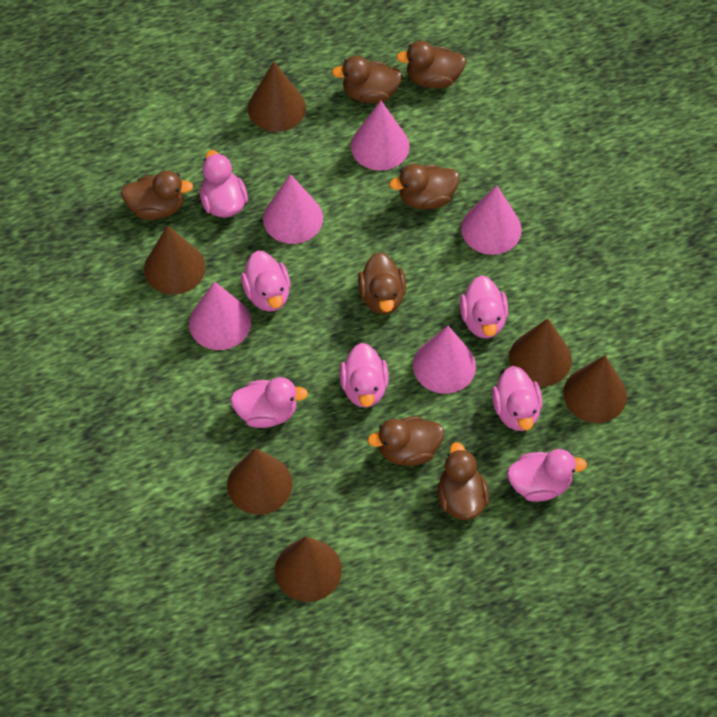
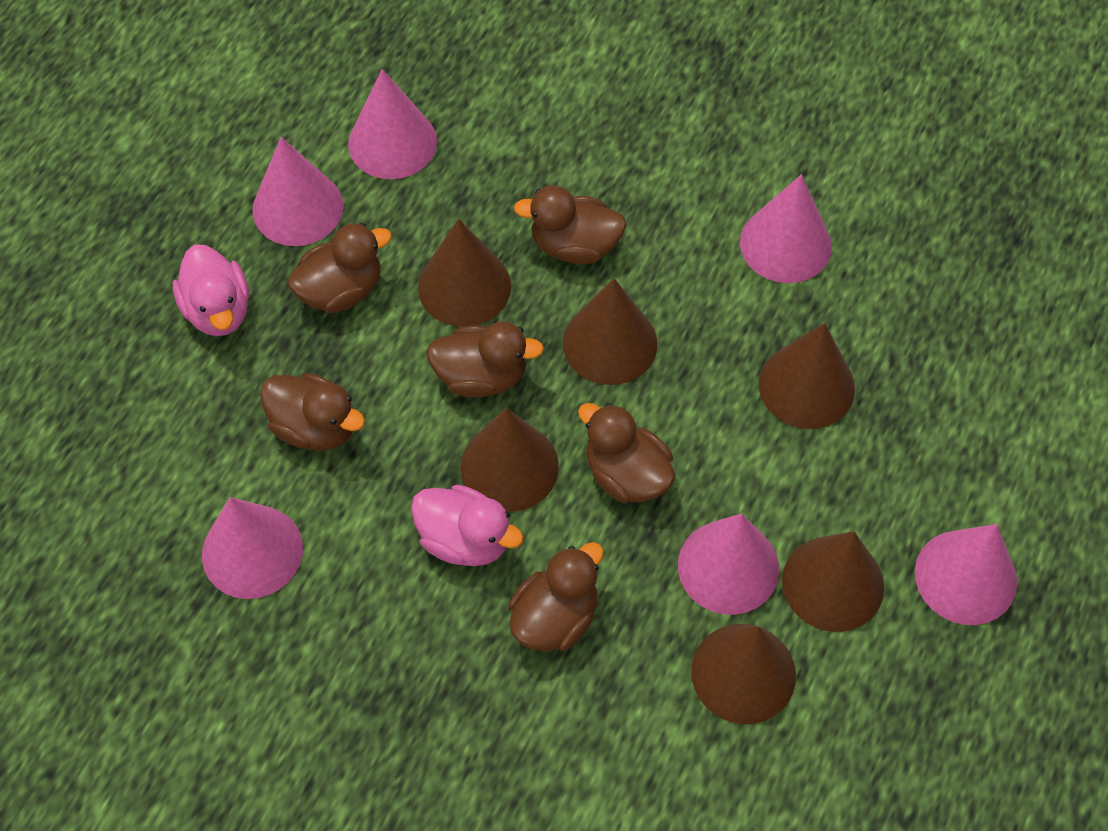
brown duck: [121,170,193,220] [332,56,402,104] [358,252,406,315] [367,416,444,466] [389,164,459,209] [396,41,466,89] [437,442,489,520] = 7 -> [260,373,365,451] [288,223,392,313] [426,321,544,398] [508,542,604,651] [514,185,626,264] [578,403,675,503] = 6
pink cone: [189,282,251,350] [263,174,323,244] [351,101,410,171] [413,326,476,394] [461,185,522,255] = 5 -> [202,497,303,599] [253,137,343,246] [348,69,437,179] [678,513,779,615] [740,174,832,283] [915,524,1017,625] = 6
pink duck: [200,150,248,218] [230,377,308,428] [241,251,291,312] [340,343,389,408] [460,275,508,338] [492,366,542,431] [507,449,587,501] = 7 -> [173,244,249,336] [411,485,524,566] = 2

